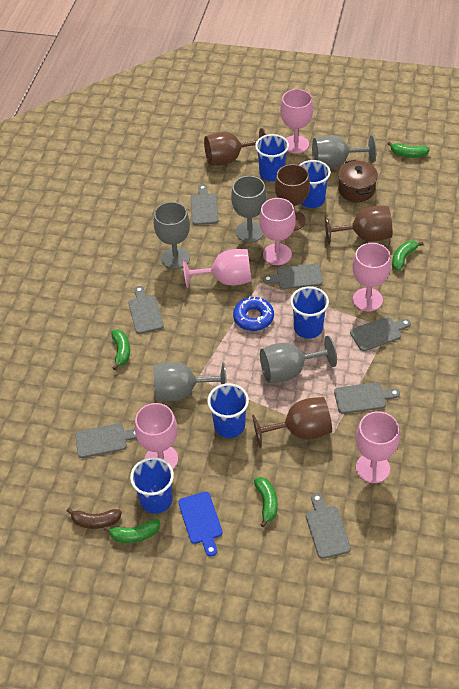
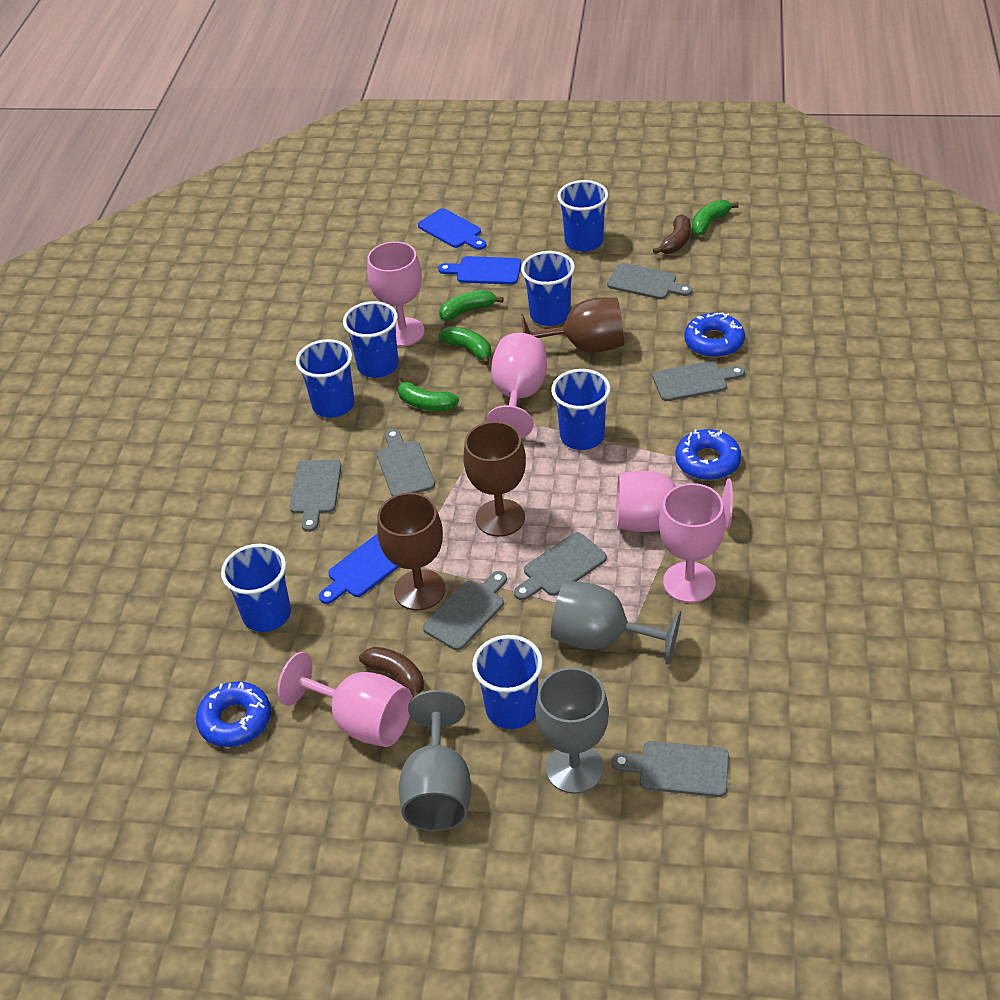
blue cup: [130,457,174,514] [207,383,249,438] [255,134,289,181] [290,286,329,338] [299,160,330,208] = 5 -> [221,544,291,632] [296,339,355,418] [343,301,399,378] [472,635,543,729] [521,251,575,326] [551,369,611,450] [557,180,608,252] = 7
blue cutting board: [178,492,222,557] = 1 -> [319,534,399,604] [418,208,487,250] [438,256,521,284] = 3
blue donut: [233,297,274,331] = 1 -> [196,682,271,747] [676,429,741,480] [684,312,745,358] = 3
brown banana: [67,508,122,529] = 1 -> [359,647,424,697] [653,214,691,254] = 2
brown goblet: [204,128,266,166] [252,397,332,448] [275,164,310,231] [325,206,392,245] = 4 -> [377,492,445,611] [463,421,526,537] [521,297,624,352] = 3
brown pot: [338,160,378,202] = 1 -> none = 0
green banana: [104,519,160,543] [111,329,130,370] [254,477,278,527] [387,141,430,158] [392,241,423,271] = 5 -> [396,378,459,411] [439,290,504,321] [439,327,491,365] [692,200,739,236] = 4
grey goblet: [153,362,227,402] [154,202,190,269] [231,176,267,242] [260,336,337,383] [312,135,376,169] = 5 -> [399,690,471,831] [535,667,609,794] [551,581,681,665] = 3
pink goblet: [135,403,178,469] [183,249,251,288] [259,198,296,265] [280,89,313,154] [353,243,391,312] [356,411,400,483] = 6 -> [277,652,412,747] [367,242,425,347] [486,333,547,438] [616,471,733,532] [659,483,726,603] = 5

